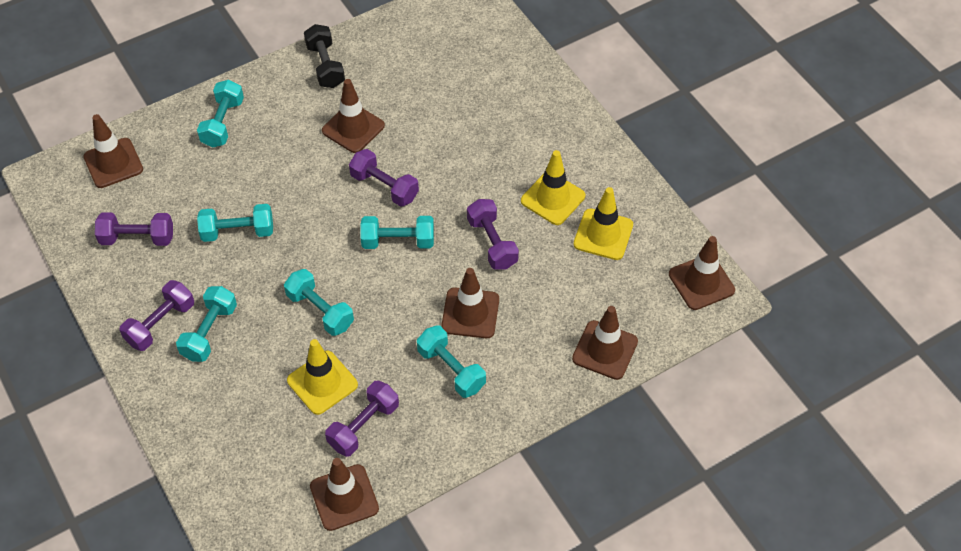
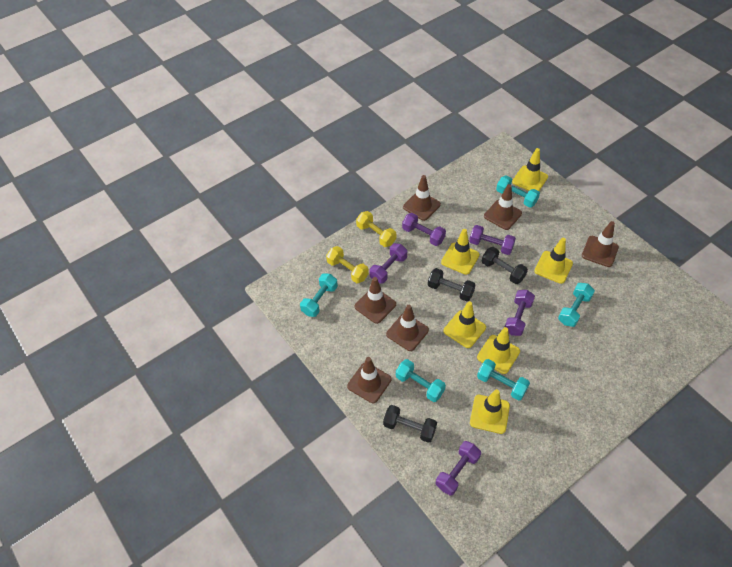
black dumbbell: [304,24,345,88] = 1 -> [383,405,437,443] [428,268,476,302] [482,247,528,284] = 3
turquoise dumbbell: [176,286,237,362] [197,80,244,148] [197,204,273,242] [284,269,354,336] [361,216,434,249] [417,325,486,398] = 6 -> [300,273,338,317] [396,359,446,402] [477,359,530,401] [496,175,540,208] [558,283,595,327] = 5
yellow dumbbell: none = 0 -> [326,246,369,283] [356,211,396,247] = 2
yellow traffic cone: [287,339,358,415] [521,150,585,225] [573,187,633,260] = 3 -> [441,229,480,275] [443,301,486,348] [470,389,510,434] [477,327,520,374] [512,148,548,191] [534,238,573,284] = 6

